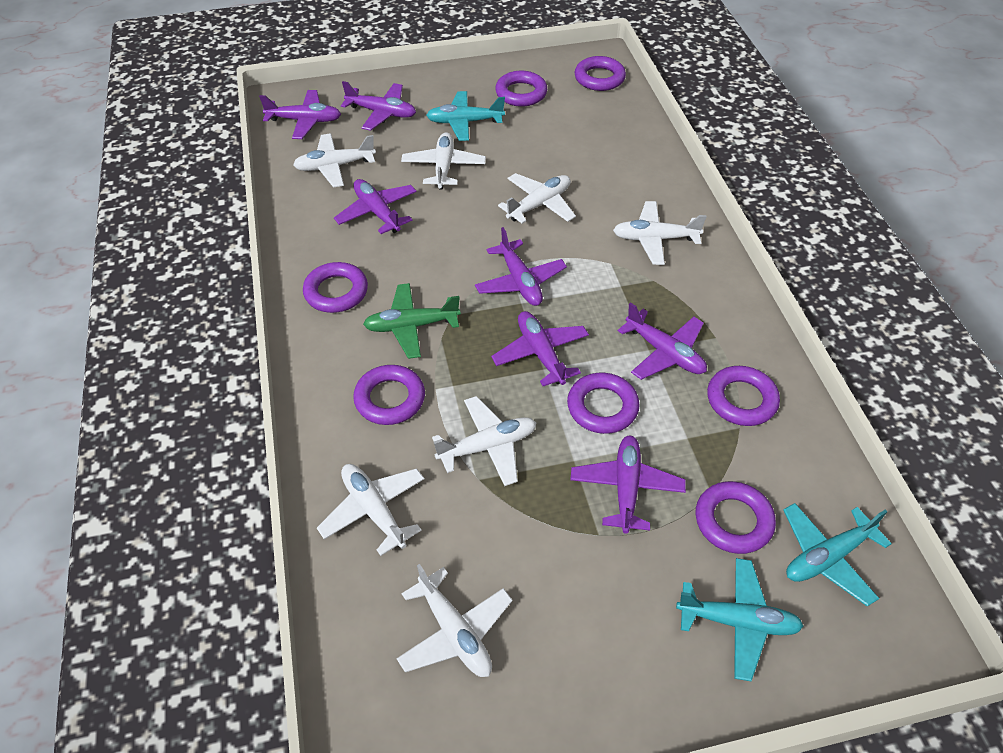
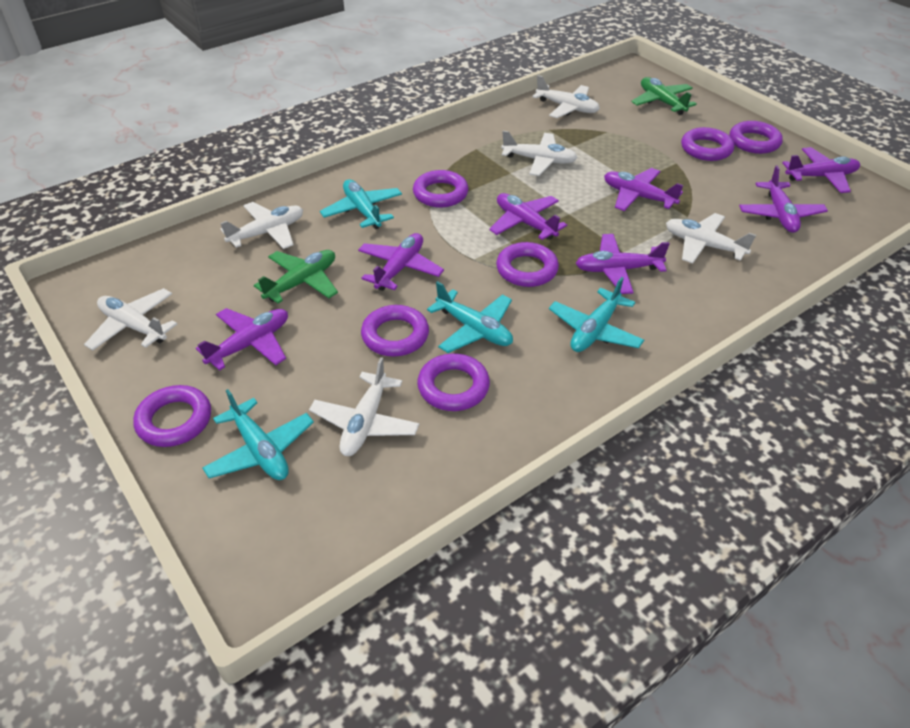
green plane: [363,283,461,359] = 1 -> [254,250,338,304] [631,77,697,115] = 2
turquoise plane: [426,91,505,141] [676,558,803,681] [783,503,892,606] = 3 -> [202,389,314,480] [320,179,402,229] [427,281,513,353] [549,277,644,352] = 4
white plane: [293,133,376,188] [317,464,425,556] [396,564,513,677] [401,132,486,189] [432,396,536,486] [498,173,576,224] [613,201,707,265] = 7 -> [84,288,177,351] [220,202,303,249] [309,357,419,456] [501,131,578,176] [532,75,600,118] [666,213,756,264] = 6

